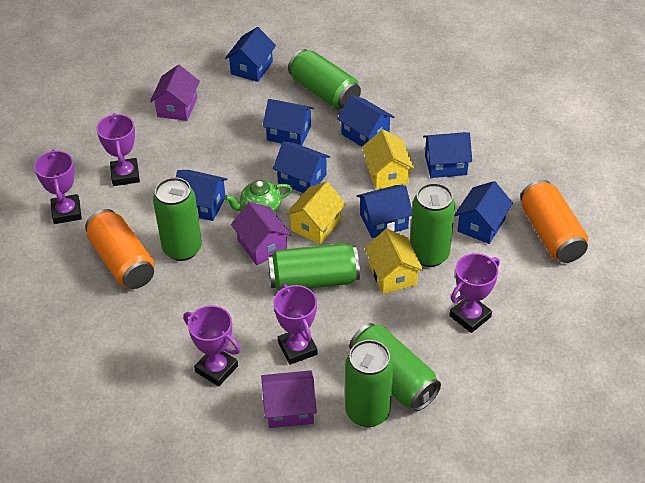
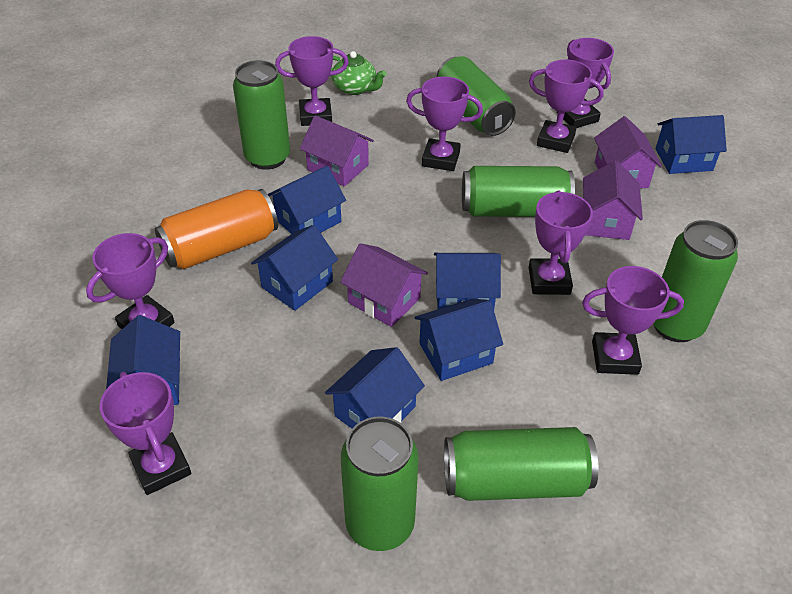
blue house: [176,170,228,221] [225,27,276,82] [262,99,314,146] [273,142,330,193] [337,95,394,147] [356,185,412,238] [423,132,472,178] [454,181,513,244] = 8 -> [106,315,180,405] [251,225,338,311] [268,166,346,234] [325,347,425,428] [415,299,503,381] [434,253,501,309] [656,115,727,174] = 7
orange can: [85,209,155,289] [520,180,588,263] = 2 -> [155,189,278,269] = 1
purple house: [150,65,200,121] [231,202,292,265] [261,370,317,428] = 3 -> [300,115,374,187] [340,243,428,327] [583,160,643,240] [594,116,662,188] = 4
purple trophy: [34,149,82,224] [96,113,140,186] [183,305,240,387] [273,284,317,365] [449,253,500,333] = 5 -> [86,233,175,329] [100,372,191,495] [275,36,349,126] [406,76,483,171] [529,60,604,153] [529,190,593,295] [557,38,614,128] [582,266,684,375] = 8
yellow house: [285,181,346,244] [362,129,414,189] [365,229,423,294] = 3 -> none = 0

